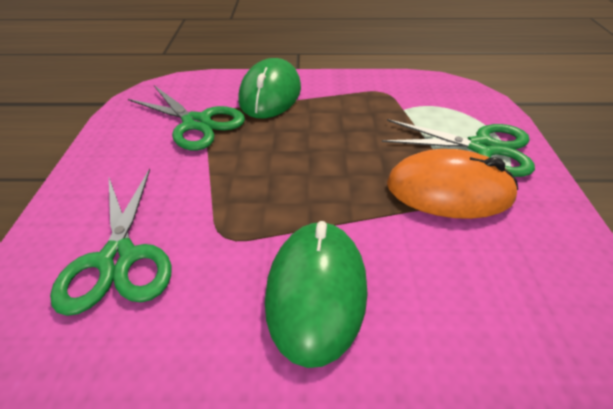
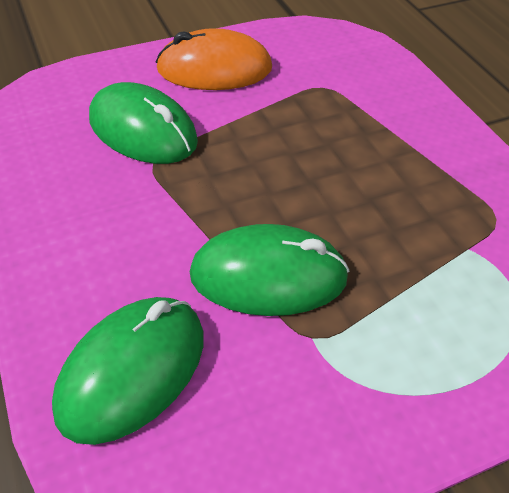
green mouse: [238,58,301,118] [265,221,367,368] = 2 -> [52,297,204,445] [89,82,198,164] [190,224,349,316] = 3
green scissors: [50,169,172,316] [128,85,245,150] [382,119,535,177] = 3 -> none = 0

